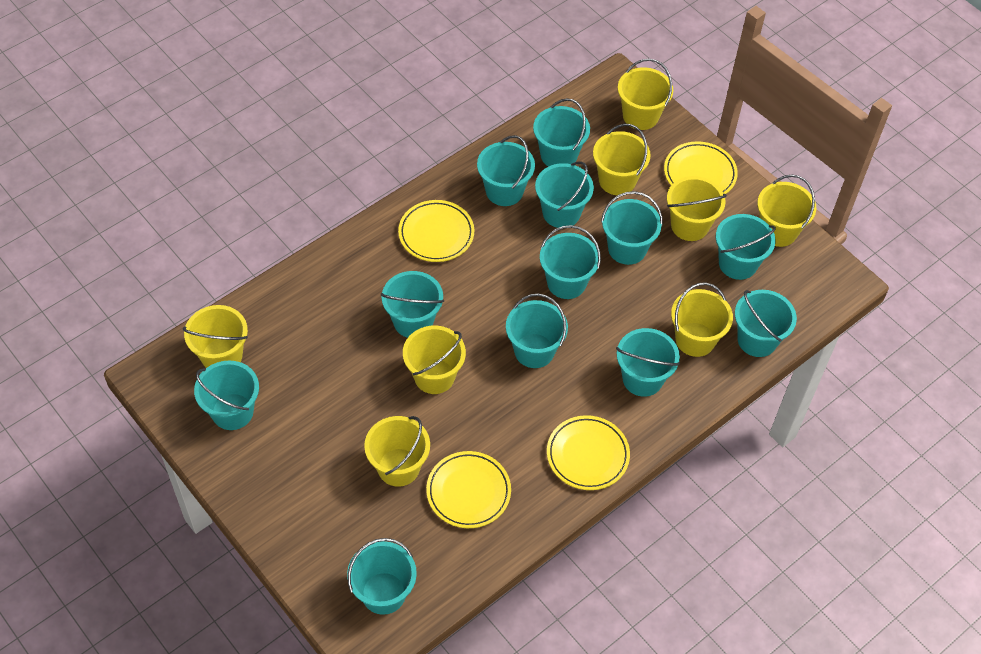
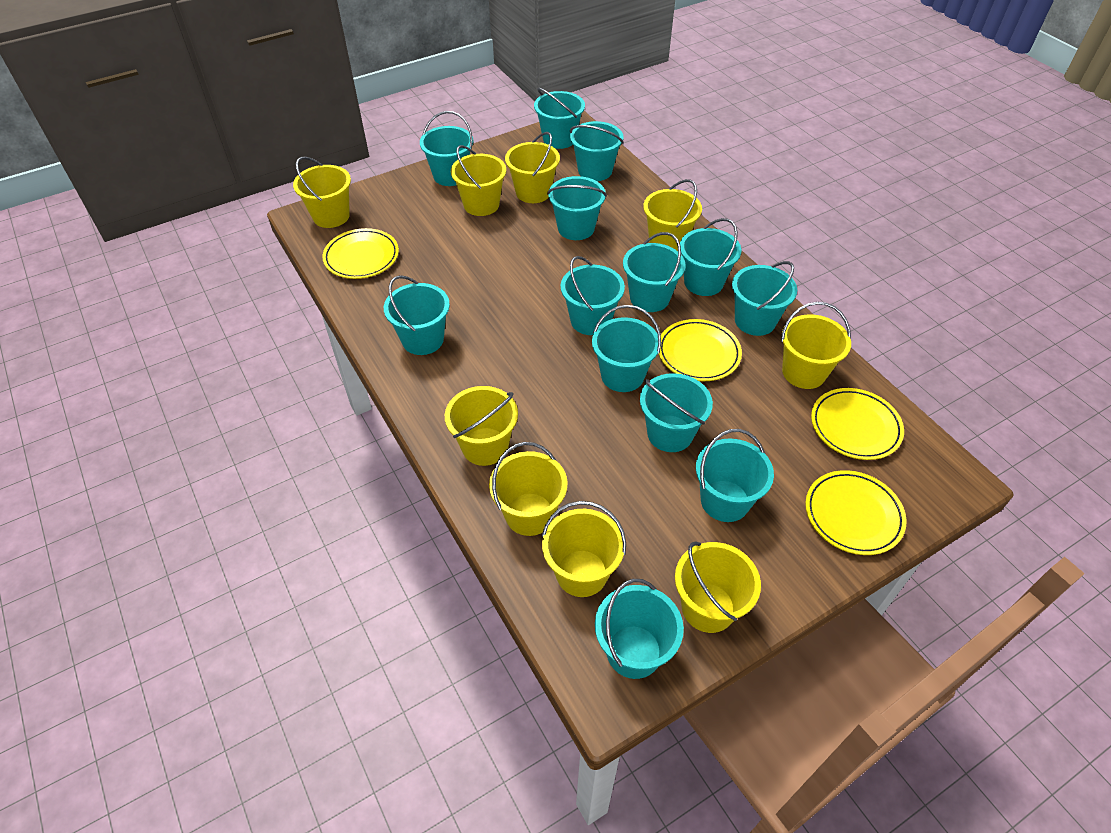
turquoise bucket: [194,361,259,430] [347,538,417,615] [381,271,444,338] [477,135,535,206] [506,293,568,368] [533,98,590,167] [535,161,594,228] [540,225,601,299] [601,191,663,265] [616,328,680,397] [716,214,776,280] [735,290,797,357] = 12 -> [384,275,450,355] [420,111,474,186] [534,88,585,149] [547,176,607,240] [561,256,625,335] [570,121,624,181] [592,305,661,392] [595,579,684,679] [623,232,686,312] [640,373,713,452] [680,218,741,296] [696,429,774,522] [732,261,797,336] = 13
yellow bucket: [183,305,248,368] [364,416,430,487] [403,326,466,394] [593,124,651,195] [618,59,673,130] [667,176,727,241] [671,282,733,357] [757,174,816,247] = 8 -> [293,157,351,228] [445,386,518,466] [451,145,506,216] [489,442,568,536] [505,132,560,203] [542,501,626,597] [643,179,702,251] [675,541,761,633] [781,302,851,389] = 9

